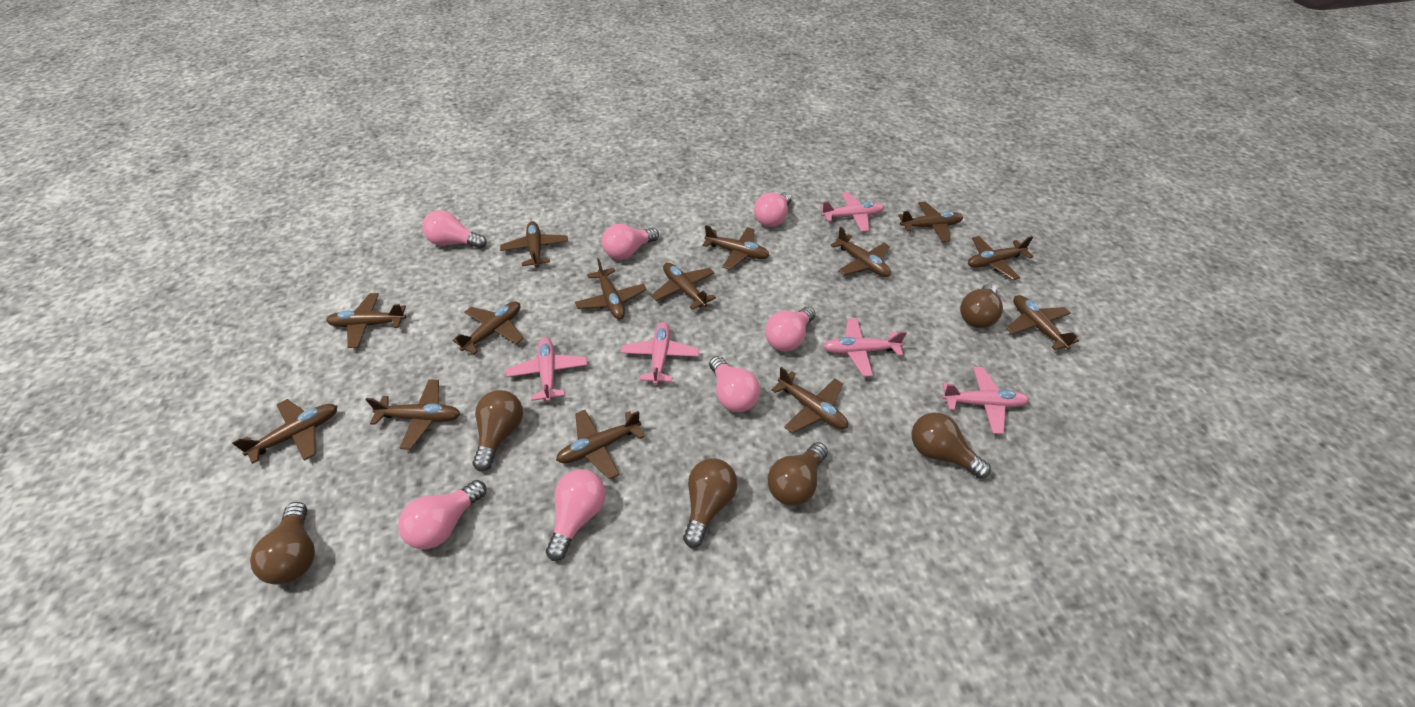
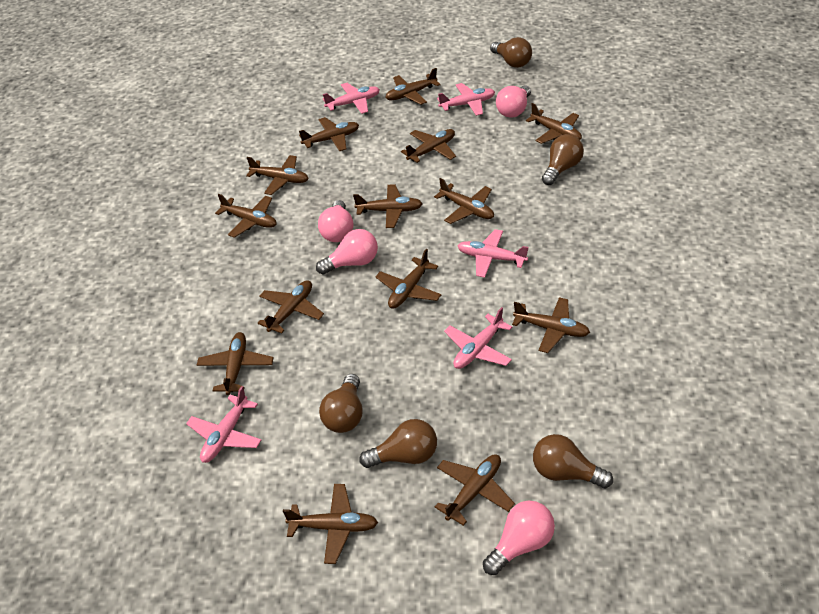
brown light bulb: [250,502,315,585] [473,390,523,472] [683,458,737,548] [768,442,828,506] [912,412,991,479] [960,284,1003,328] = 6 -> [319,374,363,433] [359,419,437,468] [490,37,532,68] [533,434,613,488] [542,134,584,185] = 5
pink light bulb: [398,480,486,549] [422,210,487,249] [546,470,606,561] [602,224,659,260] [709,356,760,412] [754,192,791,227] [765,307,816,351] = 7 -> [316,229,378,275] [318,200,354,242] [483,500,555,575] [496,85,531,118] = 4

